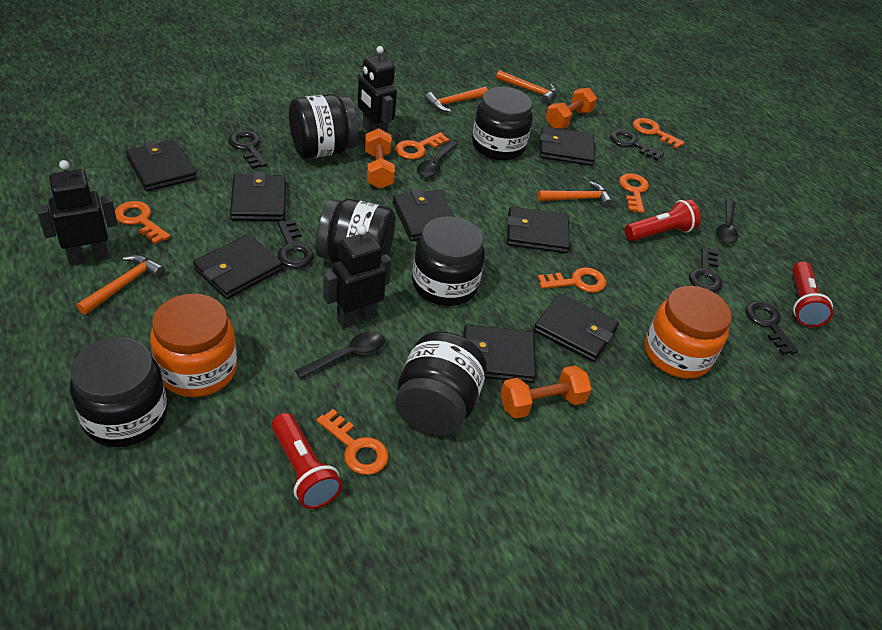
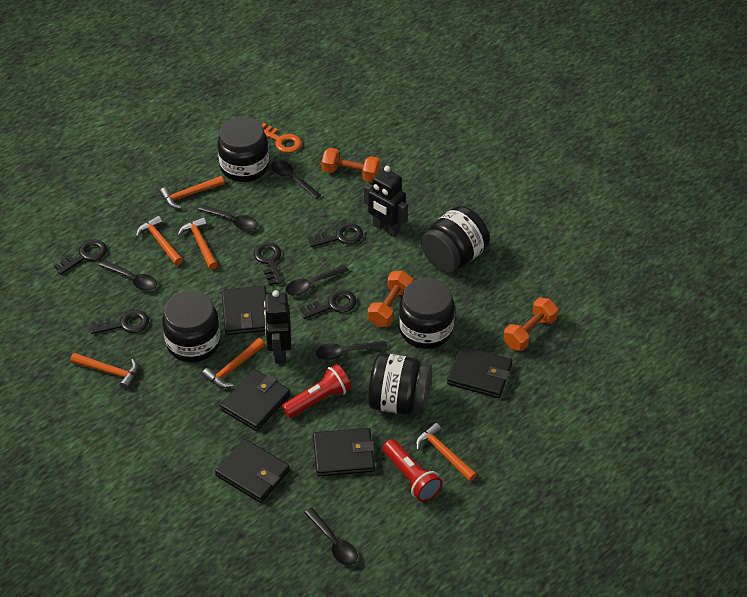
black jar: [70,337,168,447] [289,94,359,159] [315,199,395,264] [395,332,487,436] [412,216,485,306] [472,87,533,161] = 6 -> [162,291,221,362] [217,117,269,182] [368,353,432,415] [399,278,455,349] [421,206,490,273] = 5
black robot: [37,160,118,266] [323,225,391,329] [358,46,397,133] = 3 -> [264,290,291,364] [364,166,408,237] = 2
black spoon: [295,331,385,379] [417,141,458,178] [716,200,738,244] = 3 -> [99,260,157,291] [198,205,258,231] [271,160,321,199] [285,265,349,296] [304,508,358,565] [316,341,388,360] = 6
black wallet: [126,140,196,191] [193,234,282,299] [230,172,286,221] [393,189,454,241] [463,325,536,383] [507,206,570,253] [534,293,619,362] [540,126,595,166] = 8 -> [215,439,290,503] [220,369,291,431] [222,286,267,335] [313,428,375,476] [447,346,513,398] = 5
orange hammer: [77,255,165,315] [425,87,488,112] [496,70,556,104] [537,181,613,208] = 4 -> [70,353,138,390] [136,216,183,265] [160,176,224,209] [178,217,218,270] [202,338,265,388] [416,423,477,482] = 6
orange jar: [150,294,237,397] [645,286,732,379] = 2 -> none = 0
orange key: [115,201,170,244] [317,409,389,475] [395,132,449,159] [538,267,606,293] [619,173,649,213] [633,118,685,149] = 6 -> [261,123,301,153] = 1
red flashlight: [272,413,343,509] [625,199,701,241] [792,261,833,327] = 3 -> [282,364,351,418] [382,439,443,502] = 2

